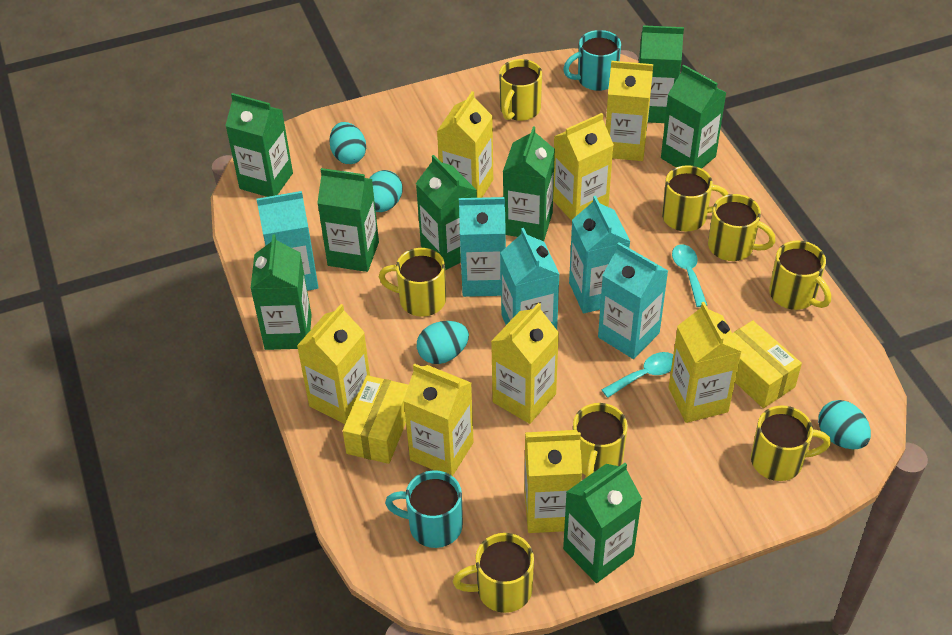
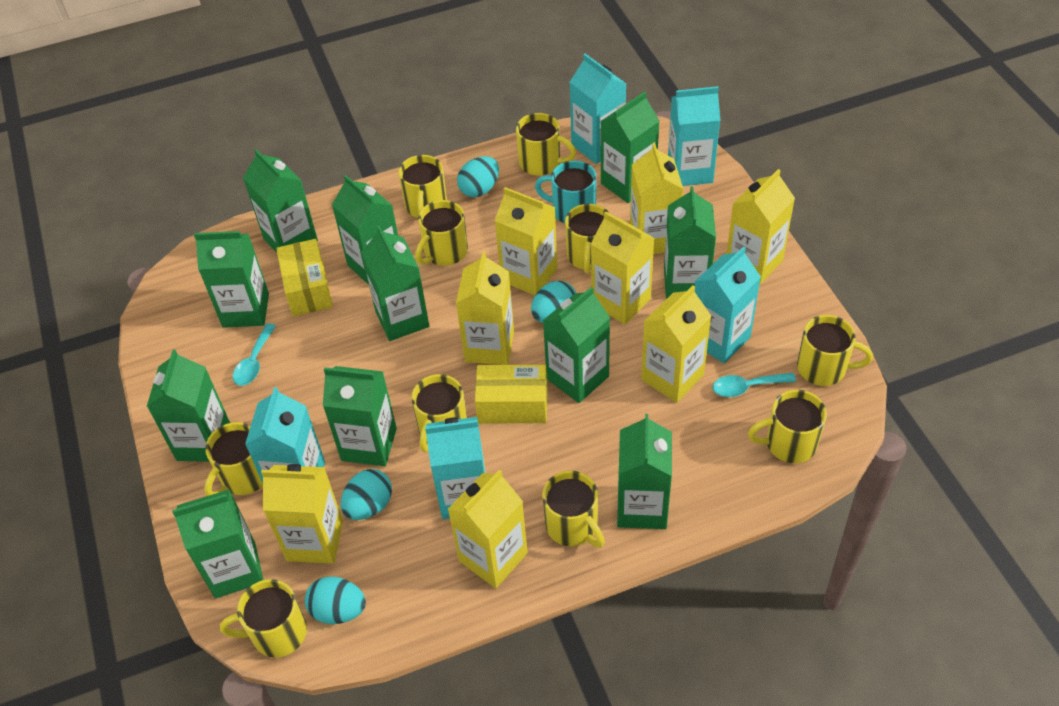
green carton: [225,93,293,197] [250,235,312,350] [317,168,379,272] [416,155,477,270] [503,126,555,241] [563,463,642,583] [639,25,684,123] [661,65,726,169] = 8 -> [147,349,230,462] [172,489,263,598] [194,231,269,328] [243,149,318,253] [323,366,397,466] [332,175,398,285] [361,226,429,341] [543,287,610,403] [601,92,659,203] [617,414,672,529] [664,186,716,299] = 11
turquoise mug: [385,470,463,548] [563,30,621,91] = 2 -> [535,161,597,223] = 1
yellow mug: [379,248,446,317] [453,533,534,613] [499,59,542,121] [573,403,628,478] [662,165,729,232] [708,194,776,261] [751,405,831,481] [769,240,831,310] = 8 -> [204,422,263,496] [220,579,307,658] [398,155,447,218] [411,374,467,452] [415,200,468,266] [516,113,576,176] [542,471,605,548] [565,204,610,274] [748,390,827,463] [797,315,873,386] = 10

